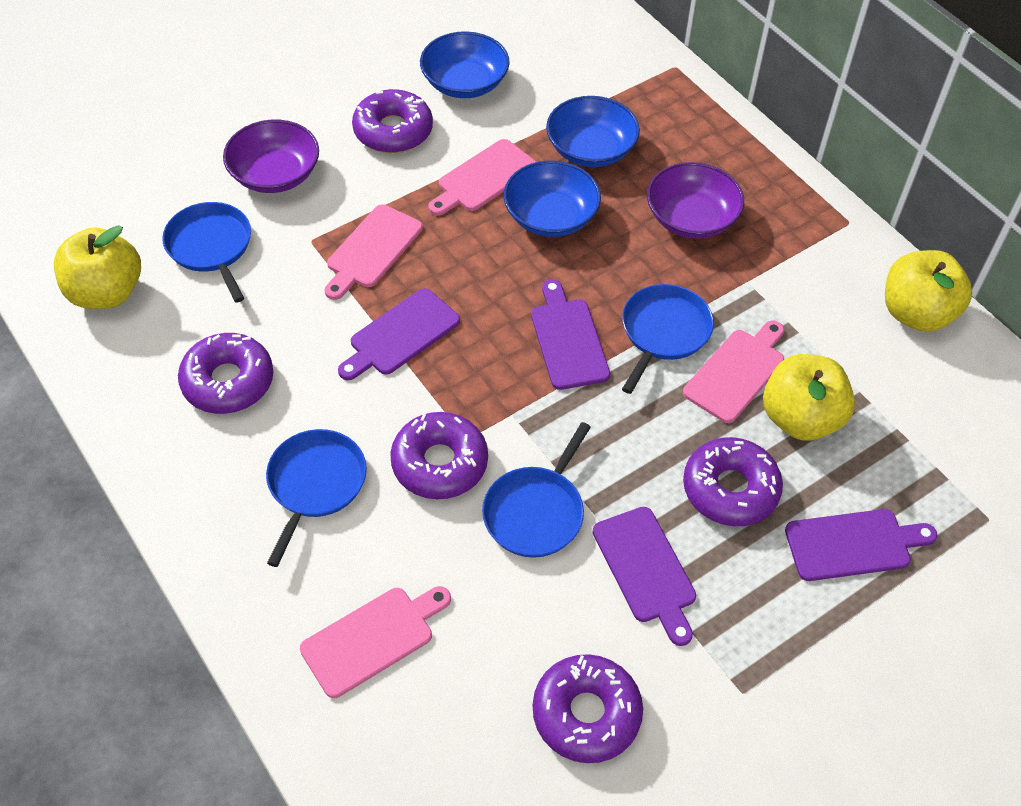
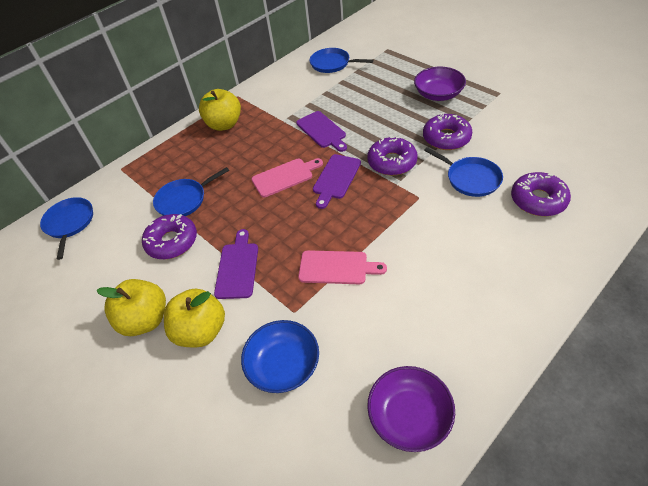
blue bowl: [420,31,510,98] [504,160,601,237] [546,96,640,167] = 3 -> [241,320,319,393] = 1
pink cutting board: [300,586,451,698] [325,204,423,300] [428,139,536,216] [683,320,784,423] = 4 -> [252,158,323,197] [298,250,387,284] = 2
purple cutting board: [338,288,460,380] [531,279,610,390] [593,507,696,646] [785,509,937,581] = 4 -> [214,229,258,299] [296,111,347,152] [313,154,361,209] = 3
purple donut: [178,333,273,414] [352,89,433,153] [390,412,488,499] [533,654,643,763] [683,437,783,526] = 5 -> [142,214,197,259] [367,136,418,176] [423,113,472,150] [511,172,571,216] = 4

